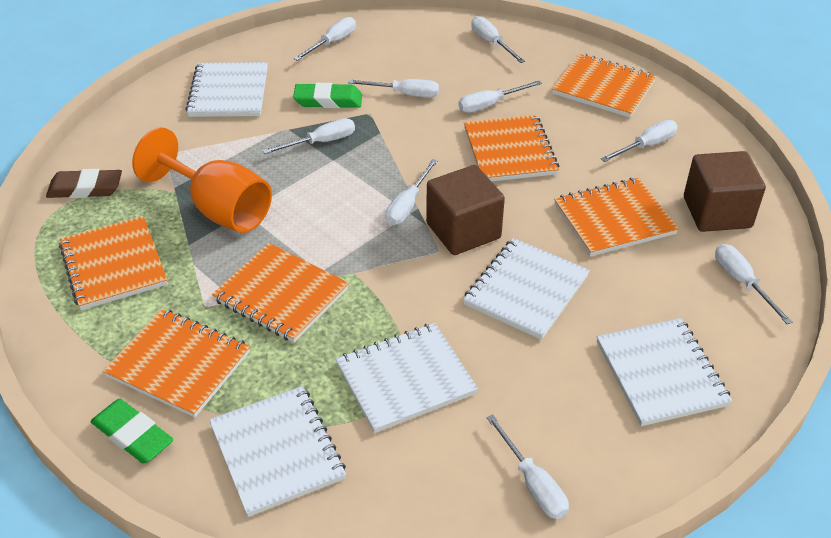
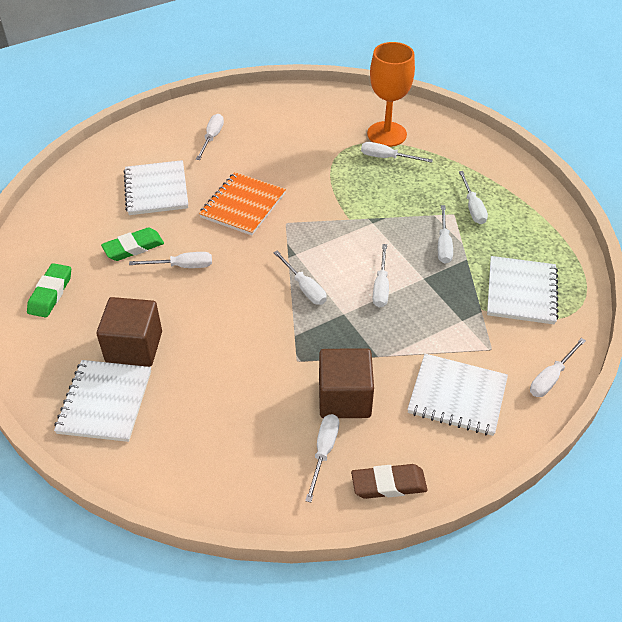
orange notebook: [59,216,168,310] [103,309,250,418] [212,243,349,343] [464,114,559,181] [552,53,656,118] [554,178,679,256] = 6 -> [199,172,286,235] = 1
white notebook: [185,62,268,117] [209,386,346,517] [336,323,478,433] [463,238,590,340] [597,318,732,426] = 5 -> [54,360,151,442] [124,160,188,215] [407,354,508,436] [487,256,559,325] = 4

